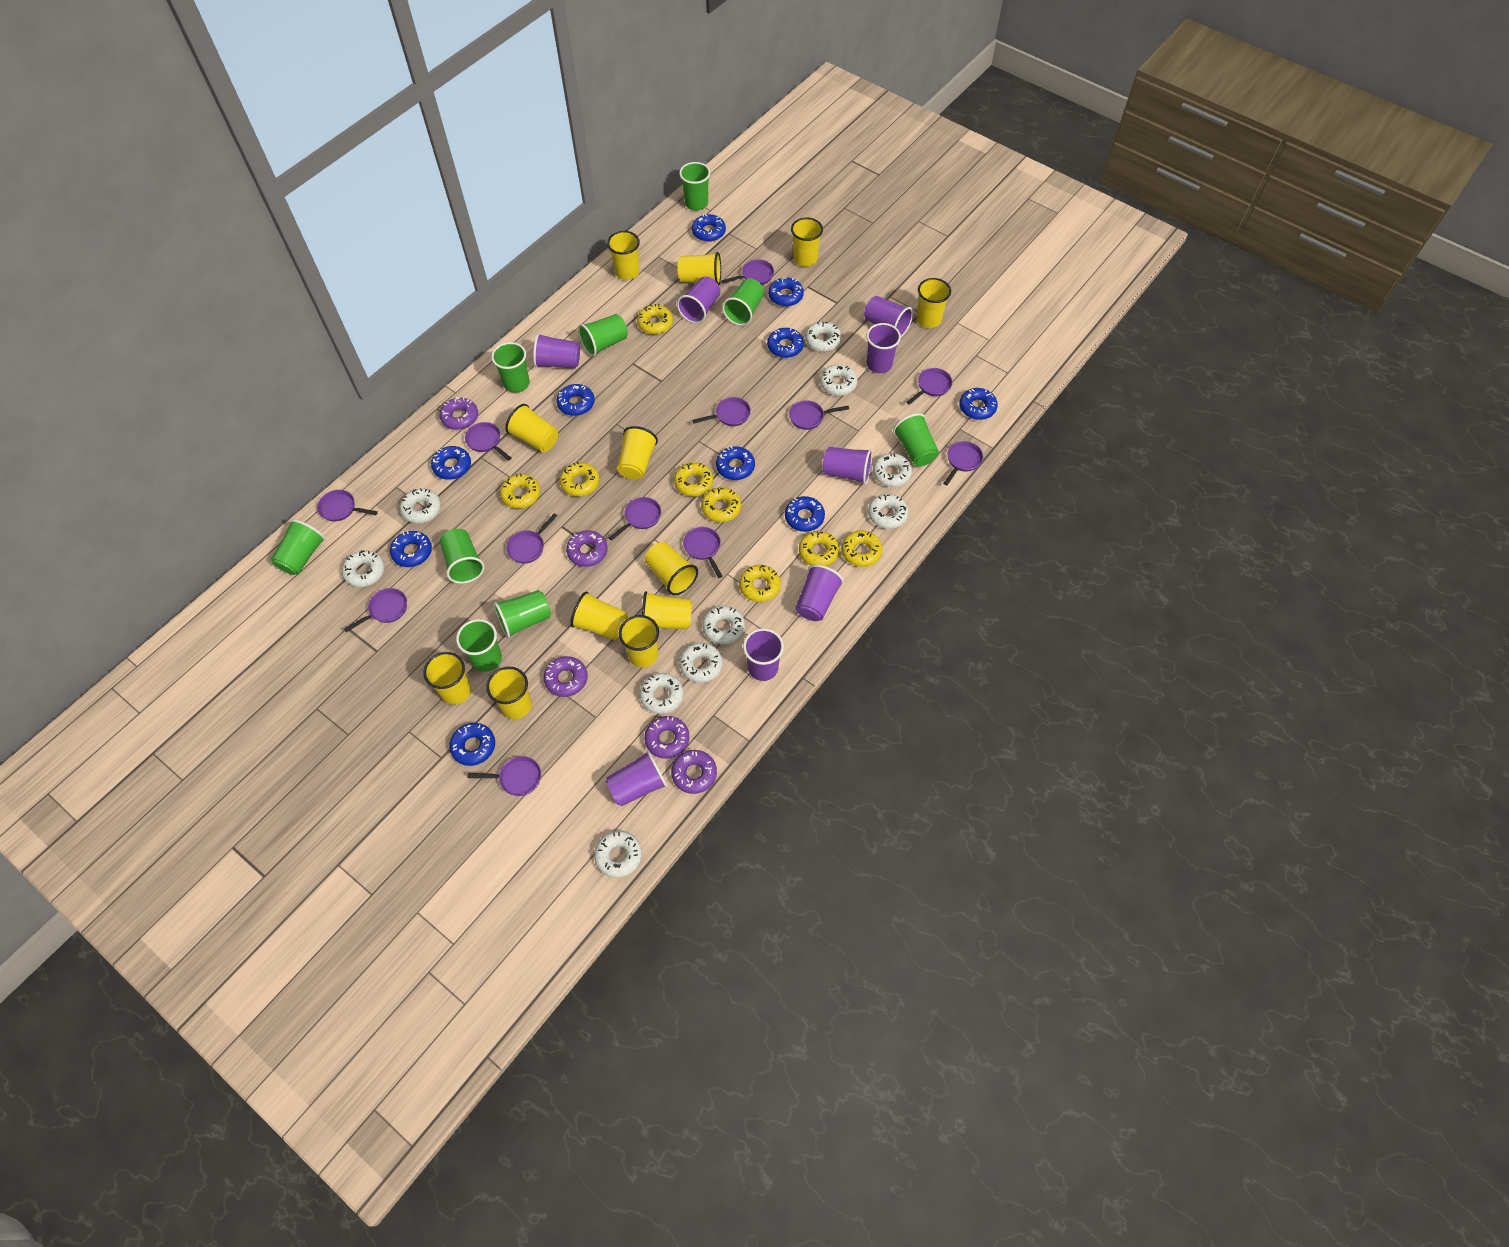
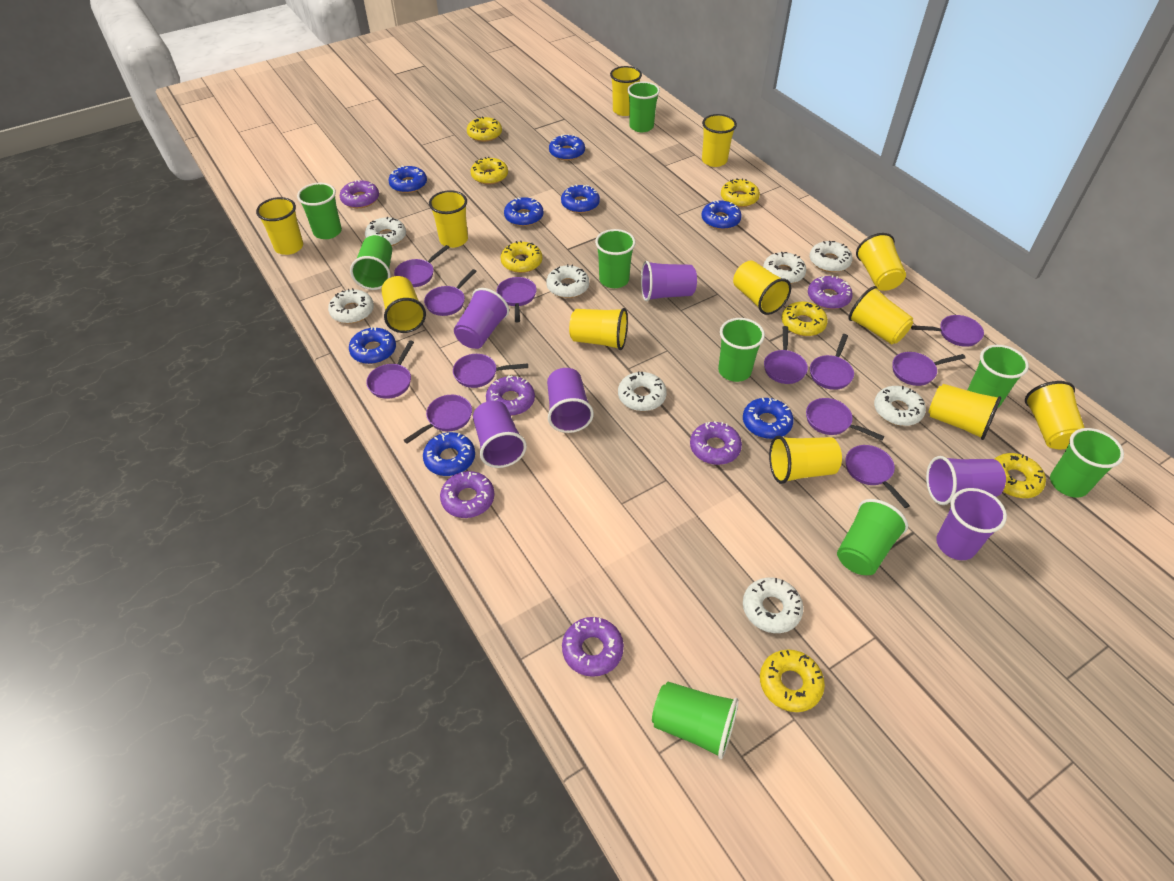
blue donut: [390,531,432,567] [431,446,471,480] [449,723,495,766] [556,384,595,416] [692,214,726,242] [716,446,755,480] [767,328,804,358] [768,277,804,306] [785,496,825,532] [959,388,998,420] = 10 -> [349,327,396,364] [389,166,427,193] [423,432,475,476] [504,197,544,226] [549,134,585,161] [561,184,600,213] [702,200,742,230] [743,398,794,439] = 8
purple cup: [533,333,580,369] [605,750,668,806] [677,276,720,324] [743,628,784,681] [795,564,844,621] [823,447,872,485] [864,296,913,337] [866,323,901,373] = 8 -> [454,288,509,349] [473,401,527,468] [547,368,594,433] [641,261,697,301] [926,456,1006,505] [936,488,1007,560] = 6
purple donut: [439,397,478,430] [544,656,588,697] [566,530,608,567] [644,716,689,759] [671,750,717,794] = 5 -> [340,180,379,208] [440,471,495,518] [486,375,535,416] [562,617,624,677] [690,421,742,465] [808,275,853,309] = 6
white donut: [342,550,385,587] [400,488,441,523] [594,831,642,878] [640,673,684,714] [679,643,723,683] [702,606,745,644] [805,322,842,352] [820,364,857,396] [868,494,908,529] [873,453,912,487] = 10 -> [328,288,374,324] [365,217,406,246] [546,264,589,298] [618,372,667,411] [743,577,804,633] [763,252,806,284] [810,241,853,272] [874,386,926,426] = 8
yellow donut: [500,474,540,509] [560,462,600,497] [637,304,673,334] [674,462,713,497] [701,487,741,522] [739,565,781,602] [799,531,840,566] [841,531,882,567] = 8 -> [467,116,502,142] [471,157,508,184] [501,241,542,273] [721,178,760,207] [760,650,825,712] [781,302,828,336] [995,453,1046,498] = 7

